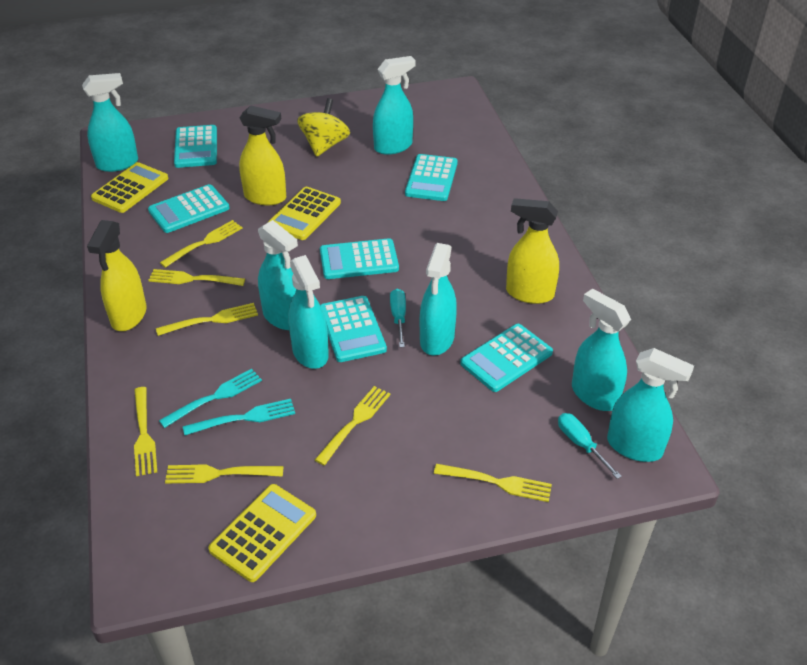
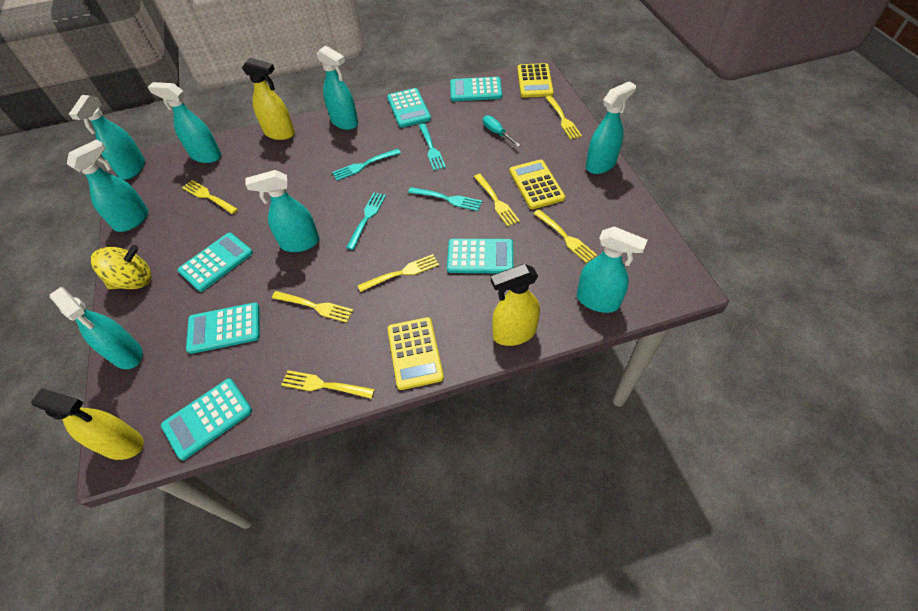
turquoise fork: [159,369,262,428] [183,399,295,436] = 2 -> [332,149,401,181] [346,192,386,250] [408,187,482,211] [419,123,446,170] = 4
turquoise screwdriver: [390,289,406,347] [558,413,622,479] = 2 -> [483,115,520,147] = 1
turquoise spray bottle: [82,73,138,172] [258,220,298,330] [288,255,329,369] [373,56,416,155] [420,243,457,356] [572,288,631,411] [607,348,694,462] = 7 -> [50,287,143,369] [67,139,149,232] [69,95,145,179] [148,82,221,163] [246,170,319,252] [317,46,358,130] [577,227,647,313] [586,81,636,174] = 8

